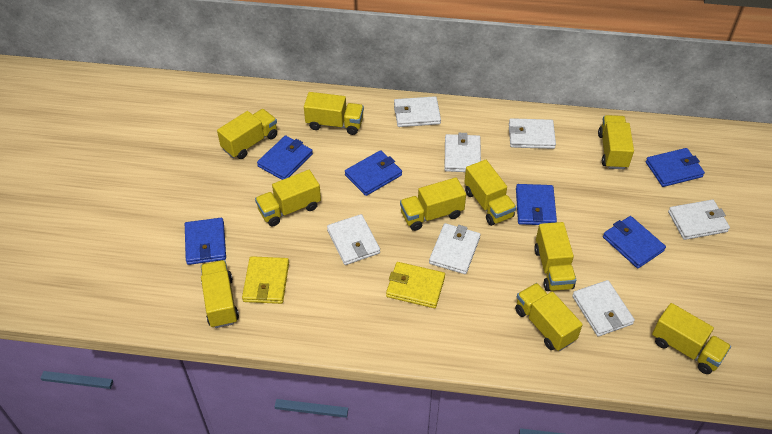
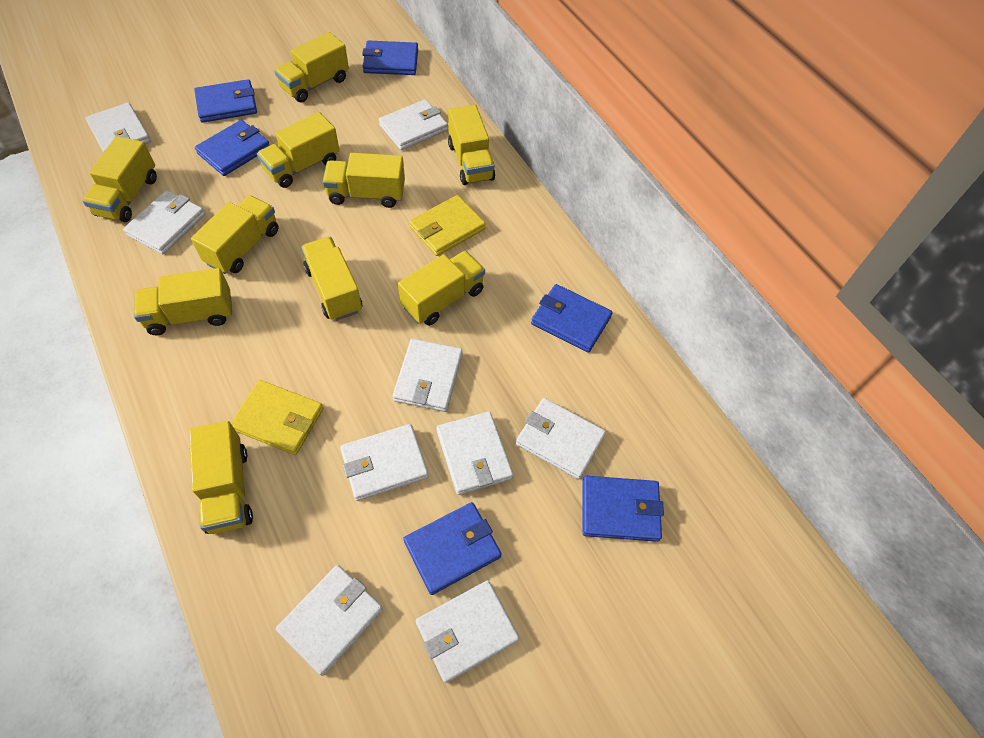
white wallet: [327,214,380,265] [394,96,441,127] [429,223,481,274] [444,133,481,172] [509,118,556,149] [572,280,635,337] [668,200,730,240] = 7 -> [85,103,151,153] [123,190,205,254] [276,565,383,676] [340,424,429,501] [379,99,448,150] [393,339,463,412] [416,580,519,683] [437,411,513,495] [516,398,606,479] = 9

